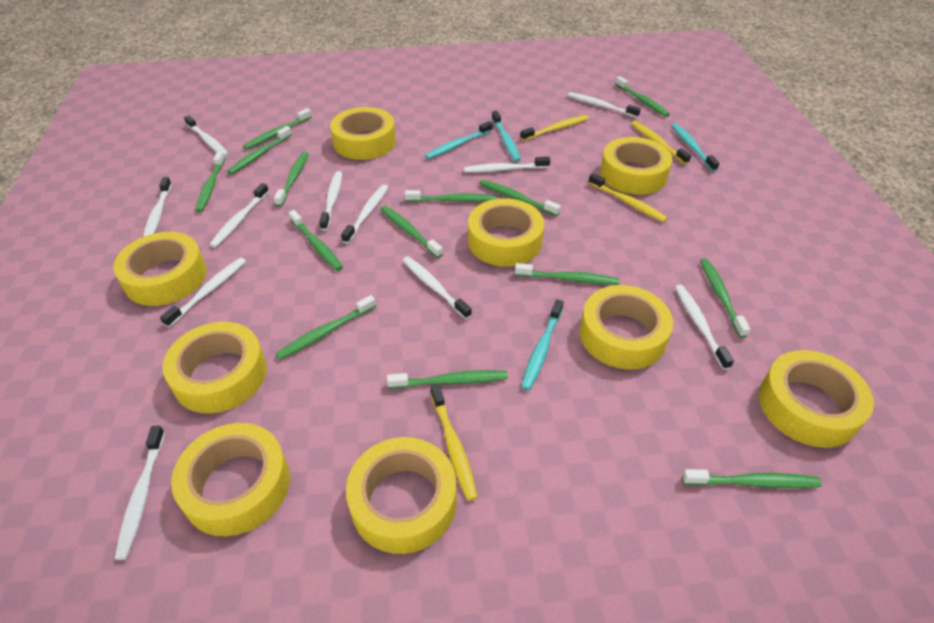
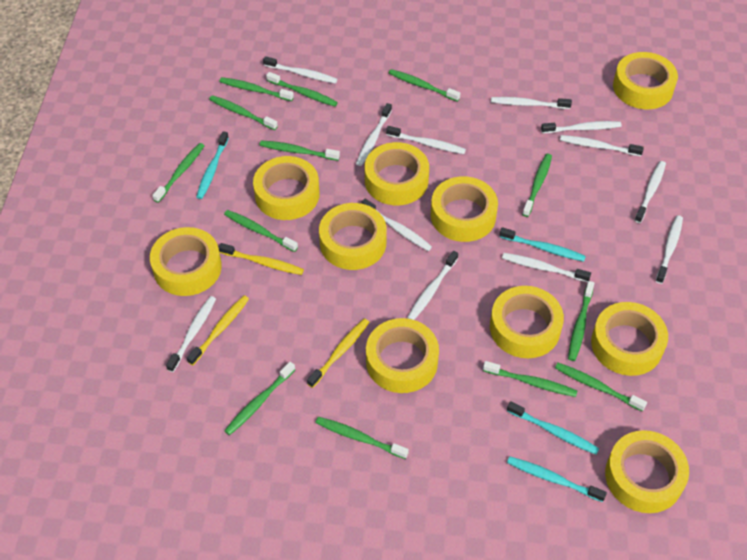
green toothbrush: [195,152,225,212] [227,126,292,174] [243,108,312,150] [274,152,309,207] [276,295,376,360] [289,210,343,271] [381,206,443,258] [387,370,508,389] [405,190,496,202] [479,180,561,216] [515,263,619,285] [615,76,670,117] [682,469,822,488] [700,258,751,338] = 14 -> [152,143,205,203] [209,95,278,130] [219,77,294,101] [224,210,298,252] [224,362,295,435] [259,140,340,161] [266,72,338,107] [315,417,409,459] [389,69,460,102] [483,361,577,397] [522,154,552,217] [555,363,647,412] [568,281,594,361] = 13
white toothbrush: [115,426,165,560] [143,177,172,237] [160,258,246,327] [184,115,229,157] [210,183,269,248] [319,171,342,231] [341,185,388,244] [402,257,472,319] [464,157,550,173] [568,92,641,118] [675,285,734,370] = 11 -> [166,296,216,372] [263,56,337,84] [356,103,392,166] [361,199,432,251] [386,126,466,154] [407,251,458,320] [491,97,572,109] [502,253,591,282] [541,121,622,133] [560,135,644,156] [635,161,666,223] [656,215,683,284] = 12
yellow tape: [113,232,207,306] [163,322,267,413] [171,423,290,536] [330,107,396,160] [346,437,457,554] [468,198,544,267] [580,285,673,369] [600,137,673,195] [759,350,874,448] = 9 -> [150,227,222,296] [253,156,320,220] [319,203,387,270] [365,142,429,205] [366,318,439,393] [431,176,498,242] [490,286,564,358] [591,302,668,376] [605,430,689,513] [613,52,678,109] = 10
yellow toothbrush: [431,384,478,501] [520,115,589,141] [588,173,668,222] [631,121,691,164] = 4 -> [187,295,249,365] [218,243,304,275] [307,318,370,388] = 3

